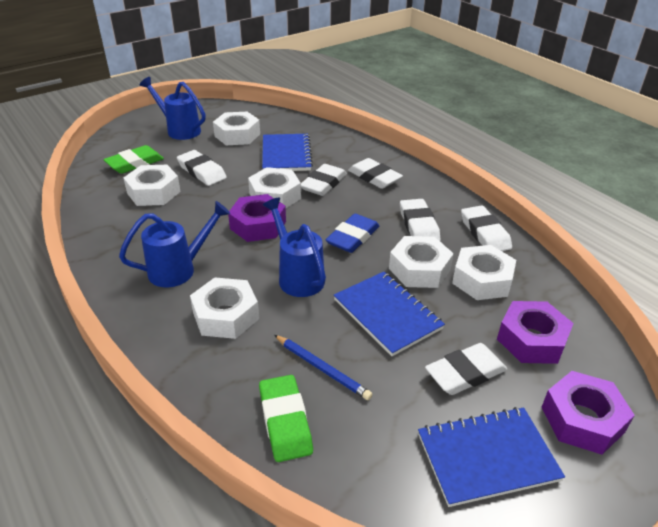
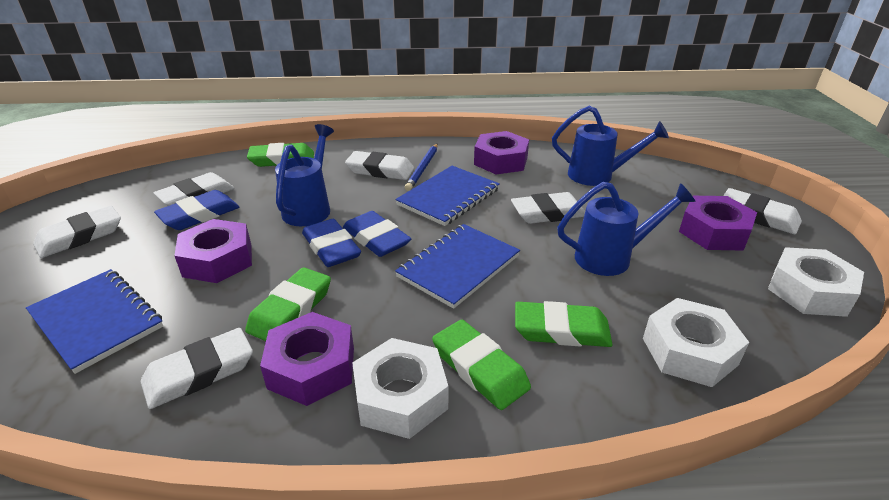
blue eraser: [325,214,379,253] = 1 -> [154,190,240,230] [302,219,361,267] [343,211,411,257] = 3
green eraser: [103,145,164,174] [259,375,313,462] = 2 -> [245,267,331,341] [247,143,314,167] [432,320,531,410] [515,301,612,347] = 4
purple nut: [228,194,286,242] [497,301,574,364] [541,371,635,455] = 3 -> [174,219,252,283] [260,312,354,406] [474,131,529,175] [679,196,757,251] = 4
white nut: [123,165,181,206] [190,278,259,339] [213,112,260,145] [248,167,301,208] [389,236,454,288] [452,245,516,300] = 6 -> [352,338,448,439] [643,298,749,387] [768,247,864,317] = 3

